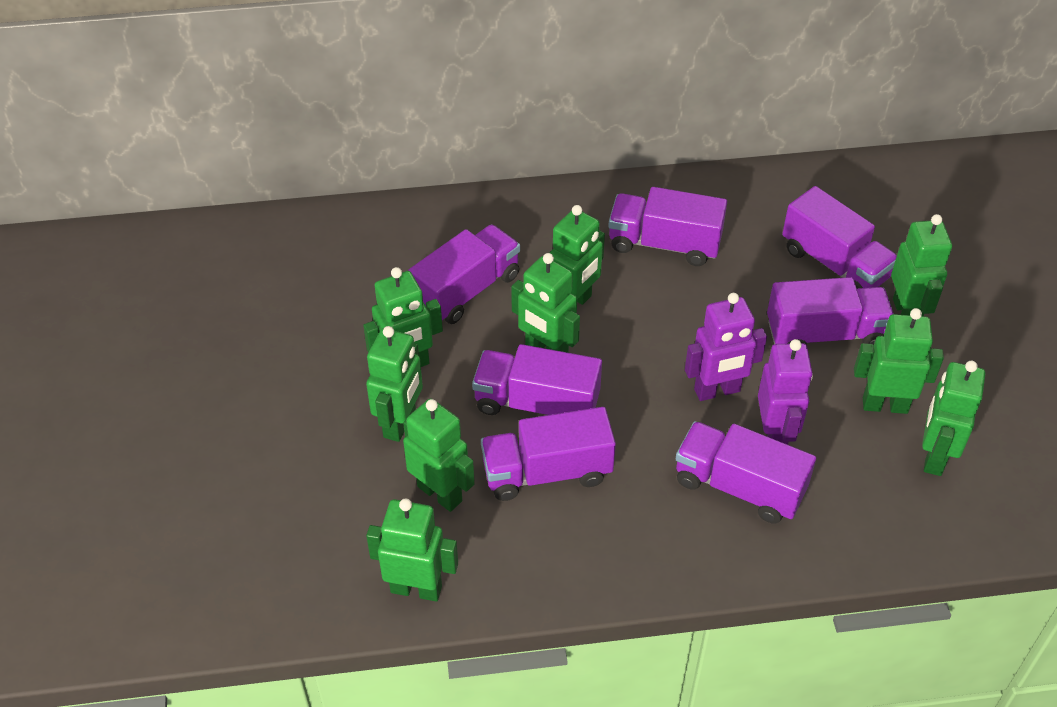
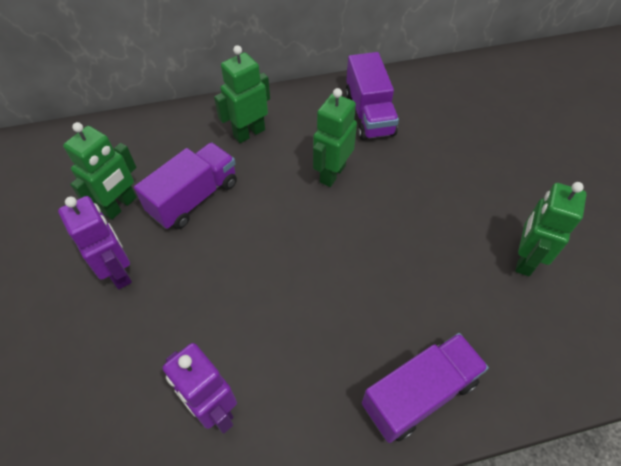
green robot: [363,267,443,367] [366,326,423,442] [366,498,458,601] [403,399,475,512] [511,253,580,353] [549,205,605,305] [854,308,944,414] [891,214,952,316] [922,361,985,476] = 9 -> [63,122,137,220] [214,45,270,143] [313,88,357,187] [515,182,587,276] = 4
purple truck: [408,224,520,324] [472,344,602,415] [481,407,616,501] [609,187,727,266] [676,421,816,524] [767,277,894,345] [782,186,897,289] = 7 -> [134,142,237,229] [345,52,399,140] [362,333,489,443] = 3

